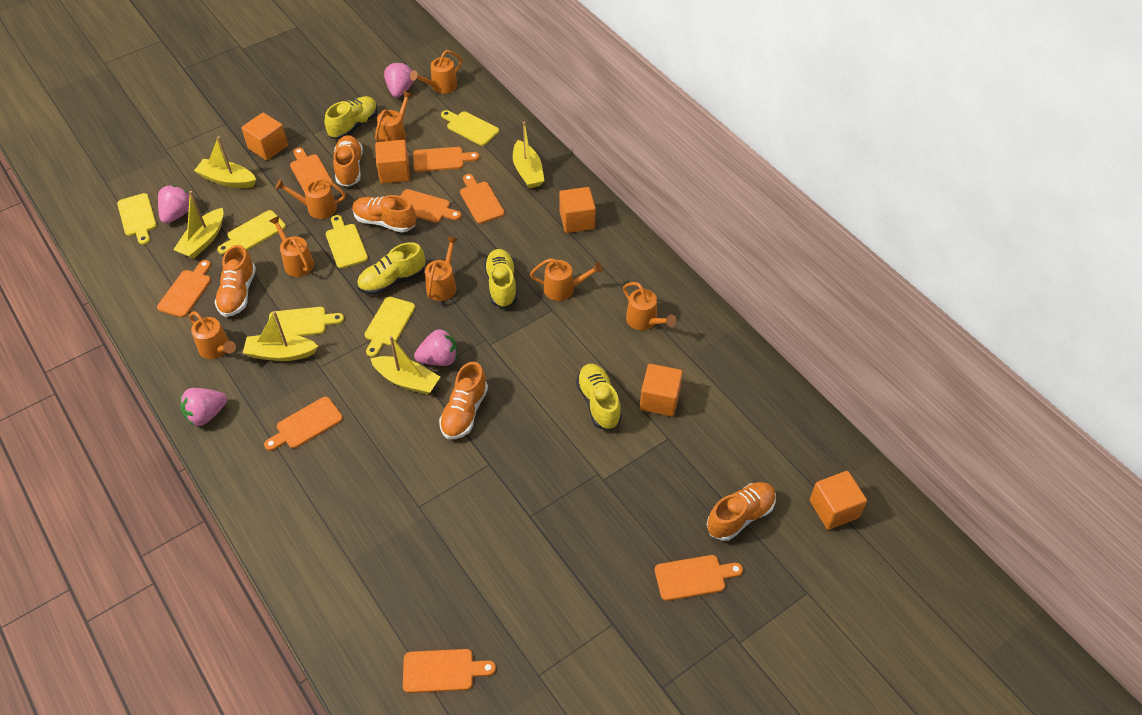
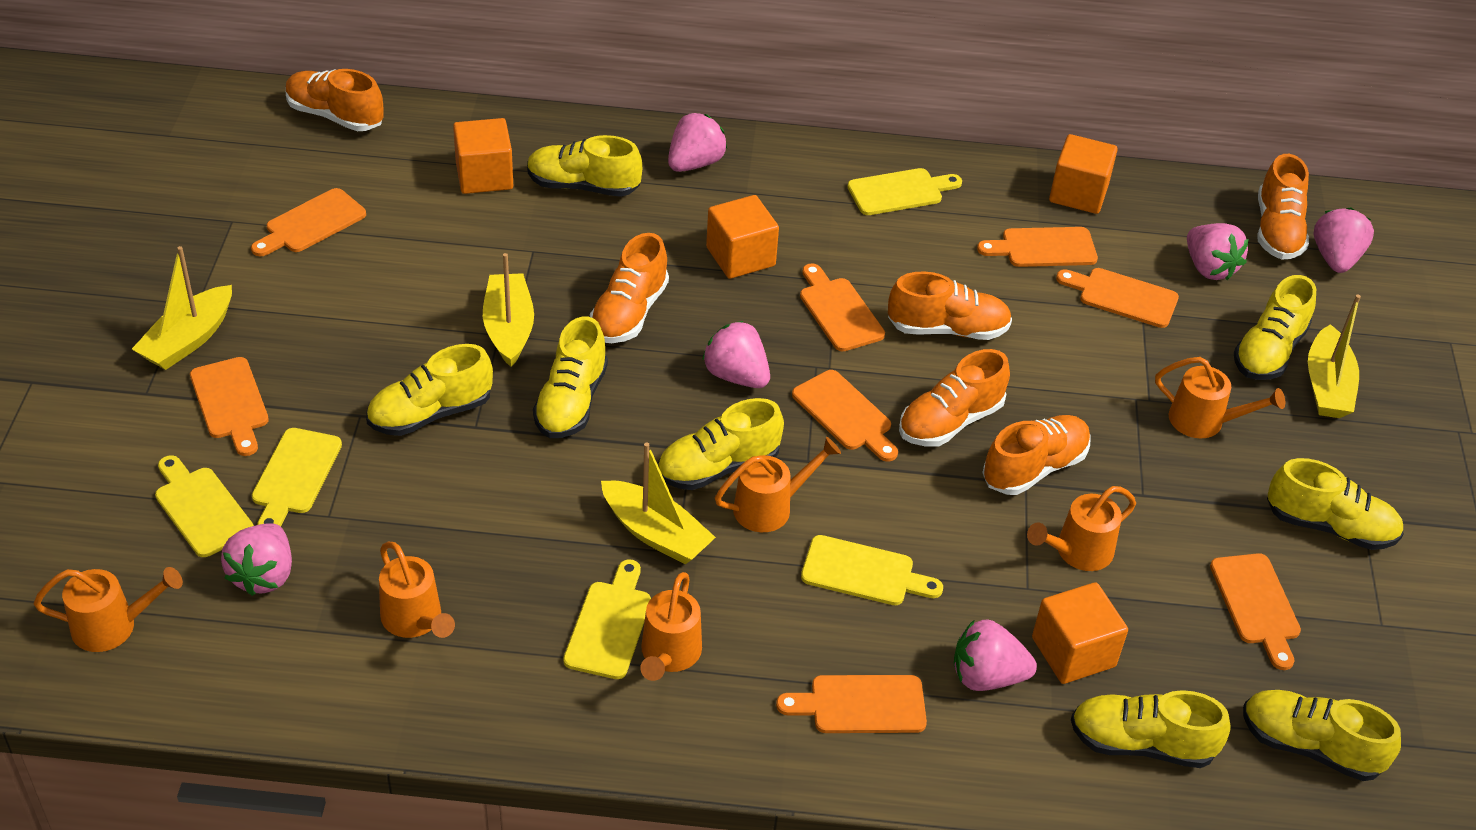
orange cube: [241,113,288,160] [375,140,410,184] [559,187,596,233] [640,364,683,416] [810,471,867,530] = 5 -> [453,118,513,194] [706,195,779,279] [1032,582,1128,684] [1049,134,1118,214] = 4
orange shoe: [215,245,256,317] [333,135,363,187] [352,195,416,233] [439,362,488,439] [707,482,776,541] = 5 -> [285,69,384,131] [590,233,669,343] [888,271,1012,340] [899,349,1010,447] [982,415,1091,495] [1257,154,1309,260] = 6
orange watering can: [189,311,236,359] [269,216,314,277] [275,177,345,219] [375,91,413,142] [410,50,462,93] [425,236,458,301] [530,258,603,301] [623,282,676,330] = 8 -> [34,567,183,652] [379,542,455,638] [640,572,702,681] [715,437,841,532] [1027,486,1136,571] [1155,357,1285,439] = 6
pink strawberry: [158,185,189,224] [180,388,227,426] [384,62,414,98] [414,329,457,366] = 4 -> [221,523,292,596] [668,113,727,172] [702,321,770,388] [954,619,1037,691] [1187,223,1249,280] [1313,208,1374,273] = 6
yellow boat: [173,191,223,259] [194,136,256,188] [243,311,318,361] [371,336,440,395] [513,122,545,188] = 5 -> [132,246,232,370] [483,253,534,367] [601,442,716,564] [1308,295,1361,418] = 4
yellow cutting board: [117,193,157,245] [217,210,286,254] [269,307,344,336] [326,215,368,269] [365,297,415,357] [441,110,499,146] = 6 -> [155,455,254,557] [252,428,342,526] [563,559,651,679] [801,535,943,605] [847,168,962,215] = 5
yellow shoe: [325,96,378,139] [357,242,425,295] [484,249,517,308] [576,364,622,430] = 4 -> [366,344,493,436] [527,135,642,197] [533,316,608,438] [657,398,784,490] [1071,690,1231,768] [1234,275,1316,380] [1243,690,1401,781] [1267,458,1404,550] = 8

